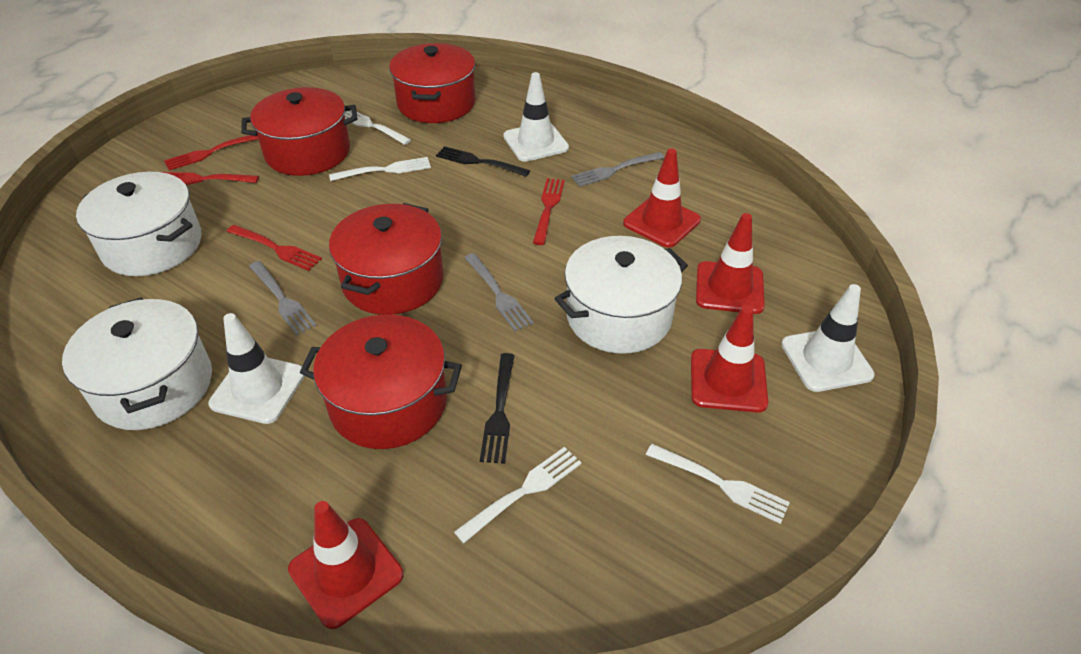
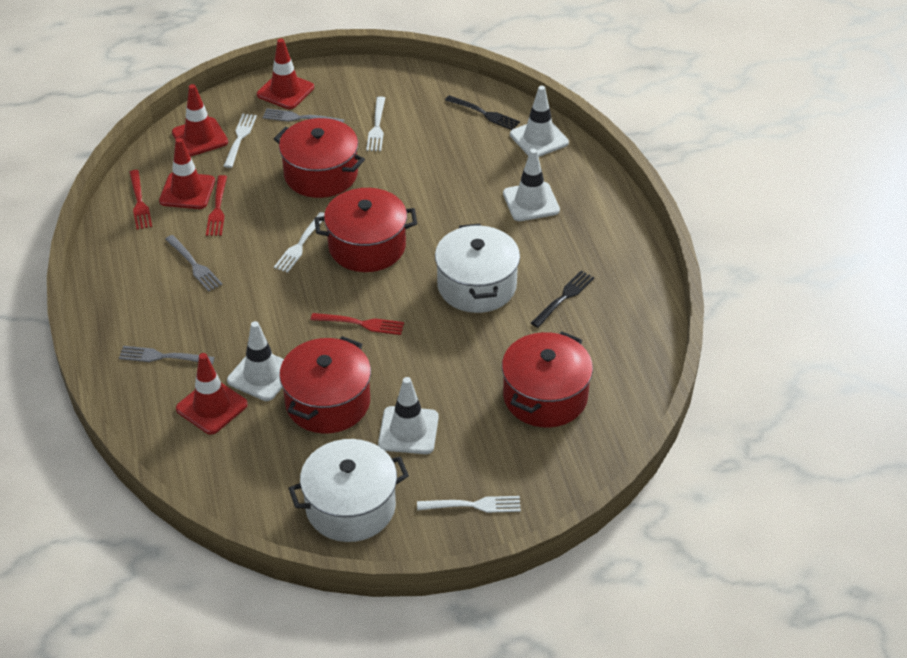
red fork: [162,172,259,185] [164,135,258,171] [226,225,322,271] [533,178,565,245] = 4 -> [129,170,152,230] [206,175,227,236] [311,313,404,335] = 3
white pot: [62,297,212,430] [76,172,202,276] [554,236,688,354] = 3 -> [288,439,409,542] [435,224,520,313] = 2
white traffic cone: [208,313,305,424] [503,72,569,162] [781,284,875,392] = 3 -> [227,321,284,401] [378,377,439,454] [503,148,560,221] [510,86,569,157] = 4

